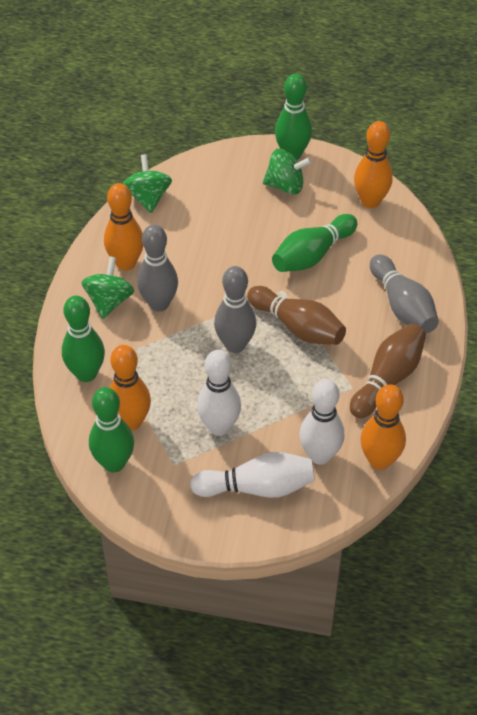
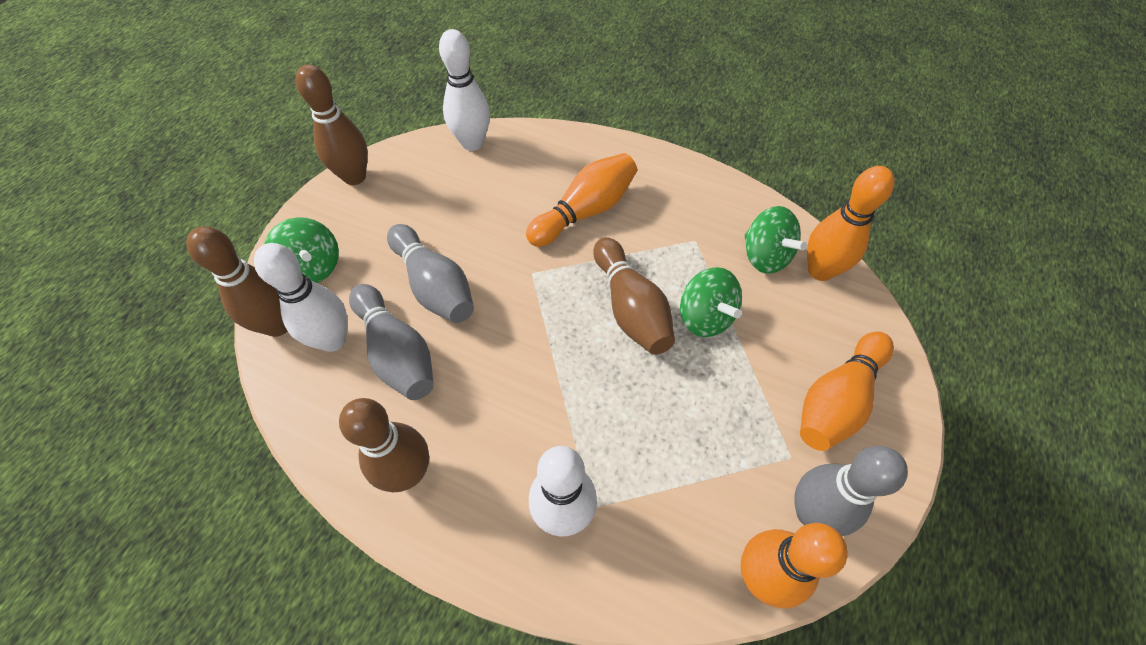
brown bowling pin: [247,286,346,345] [350,324,426,418] = 2 -> [186,226,287,337] [296,65,368,185] [339,398,429,492] [593,237,675,355] = 4
green bowling pin: [62,296,105,382] [89,387,134,473] [272,214,358,272] [275,74,312,160] = 4 -> none = 0

